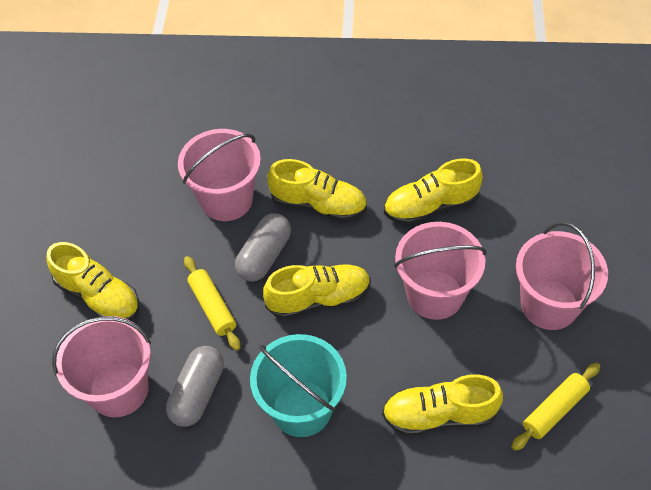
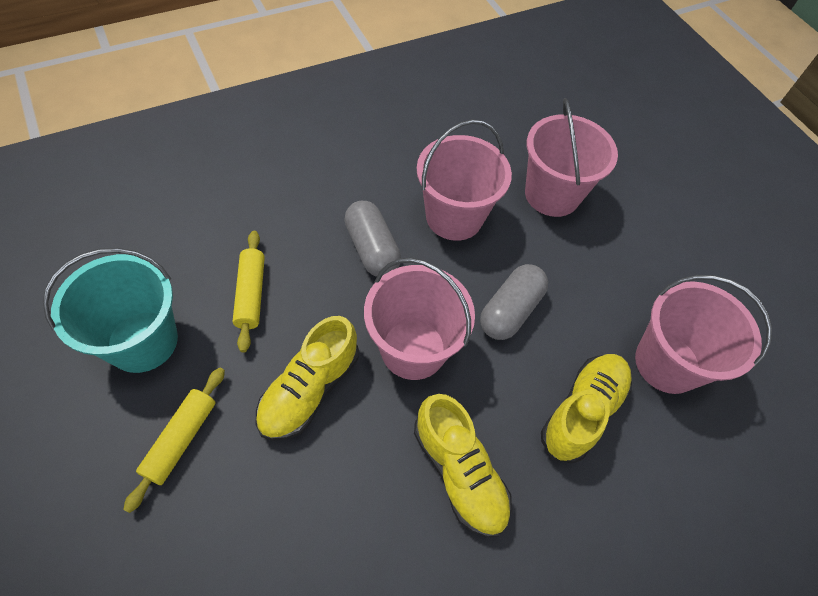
yellow shoe: [47,242,139,321] [263,264,371,319] [267,159,367,221] [382,374,503,436] [384,158,483,225] = 5 -> [256,316,359,441] [414,394,512,537] [541,354,632,464] = 3

